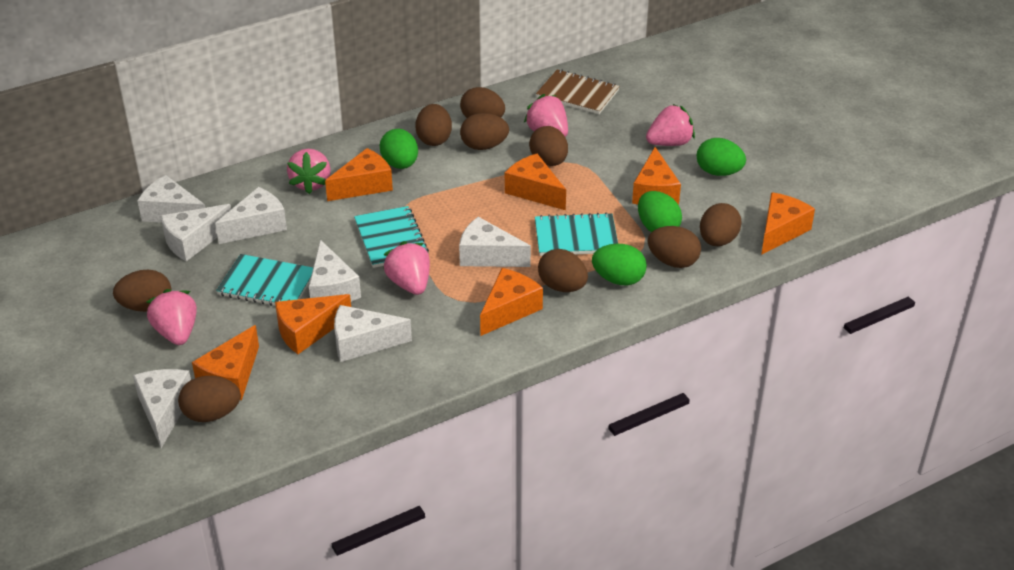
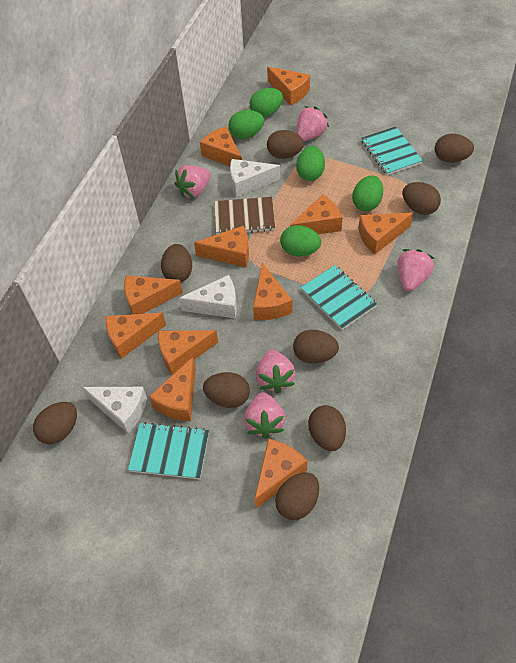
green egg: [379,129,418,169] [592,243,647,285] [638,191,682,232] [697,138,746,176] = 4 -> [229,110,264,139] [250,88,283,117] [280,225,321,256] [296,146,325,181] [352,175,383,211] = 5
orange cheese: [192,325,259,400] [275,294,351,354] [325,148,393,201] [480,268,543,336] [505,154,566,210] [632,147,681,205] [761,192,815,255] = 7 -> [105,313,166,359] [124,275,183,314] [149,357,196,421] [158,330,218,375] [194,226,249,267] [200,126,242,166] [253,263,292,320] [254,439,307,508] [267,67,310,106] [290,195,343,234] [358,212,413,254] = 11
white cheese: [133,369,191,448] [137,175,205,223] [161,204,231,261] [215,187,287,244] [309,240,361,302] [334,305,412,362] [459,217,531,267] = 7 -> [82,387,147,433] [179,275,237,319] [230,159,280,197] = 3

